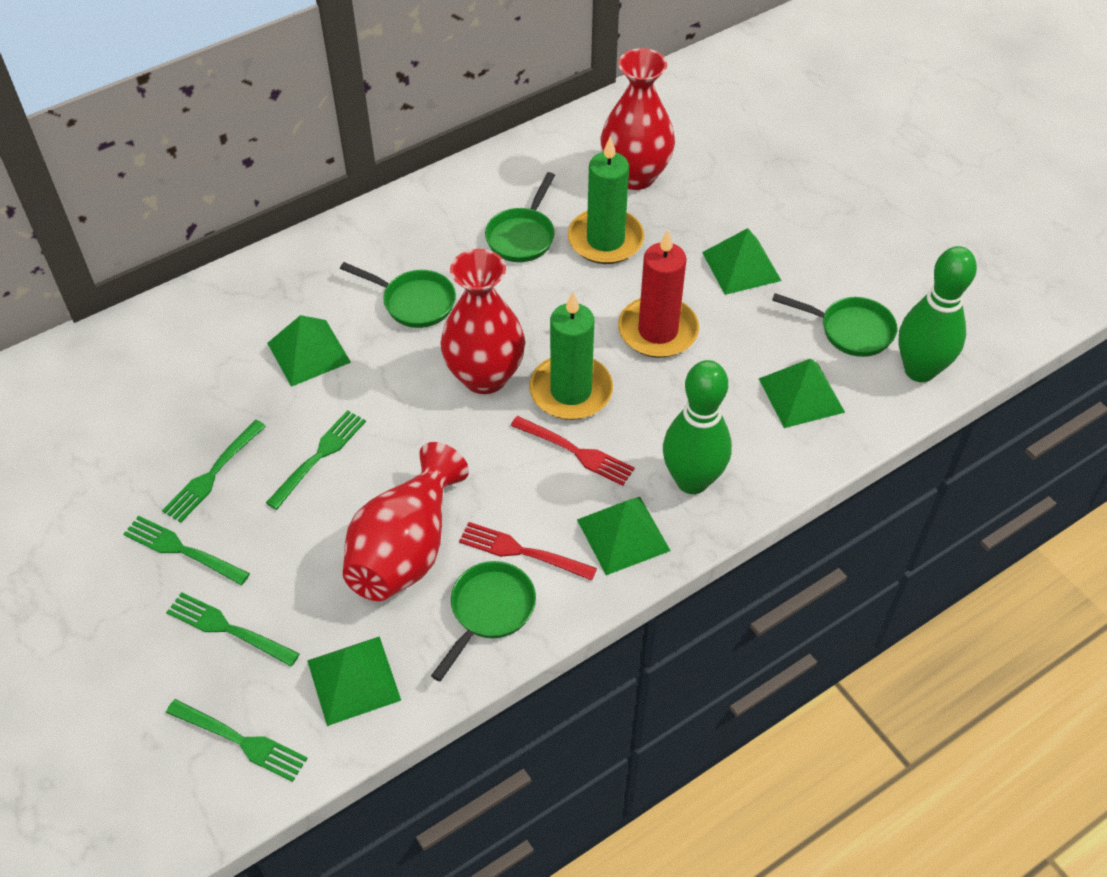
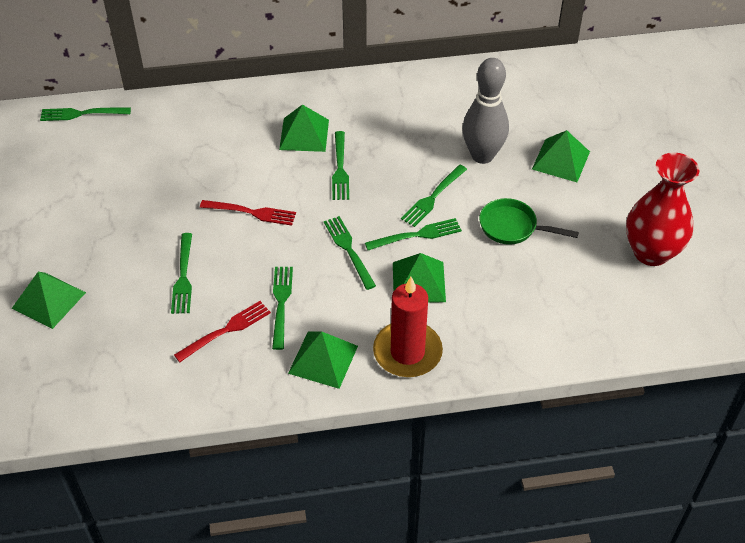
green bowling pin: [663,360,732,494] [898,246,977,382] = 2 -> none = 0
green candle: [529,292,613,420] [568,136,644,264] = 2 -> none = 0
green fork: [123,516,250,585] [162,420,266,523] [166,592,300,666] [166,699,307,782] [266,410,366,510] = 5 -> [40,108,131,121] [171,233,192,314] [272,267,293,350] [324,216,376,290] [332,131,349,200] [365,218,462,250] [401,165,467,227] = 7
green pan: [340,262,456,328] [431,561,536,681] [485,172,555,262] [772,293,897,357] = 4 -> [479,198,579,245] = 1
grey bowling pin: none = 0 -> [462,58,509,164] = 1
red vase: [343,442,469,601] [440,249,525,394] [600,48,675,190] = 3 -> [626,152,700,266] = 1

